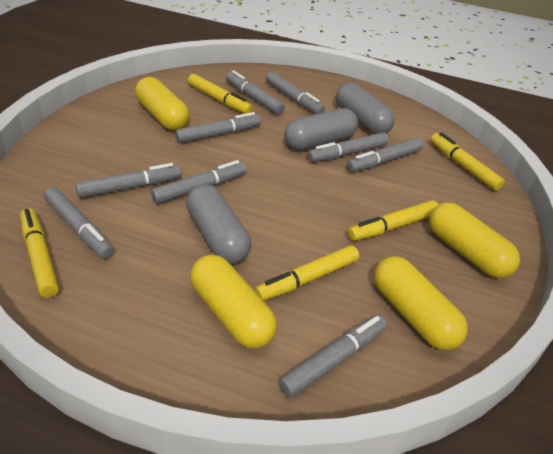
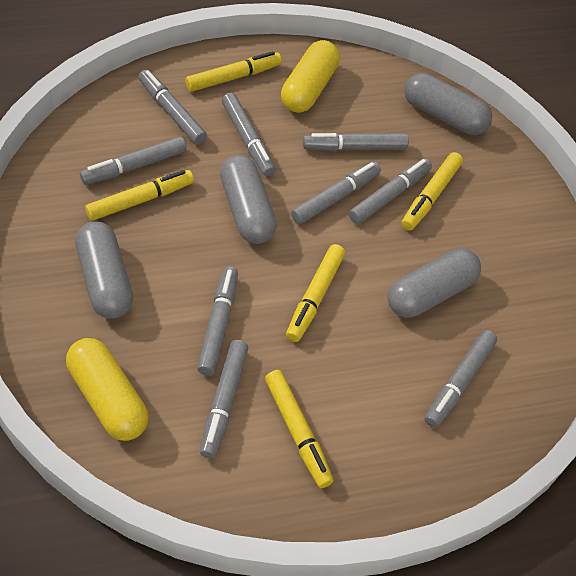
grey capsule: [186,184,251,264] [284,108,358,151] [336,83,395,134] = 3 -> [75,221,133,319] [220,155,277,244] [388,248,481,318] [404,73,492,135] = 4
yellow capsule: [135,77,189,130] [190,255,277,348] [374,256,468,350] [429,202,520,278] = 4 -> [66,338,149,441] [281,40,340,113] = 2

